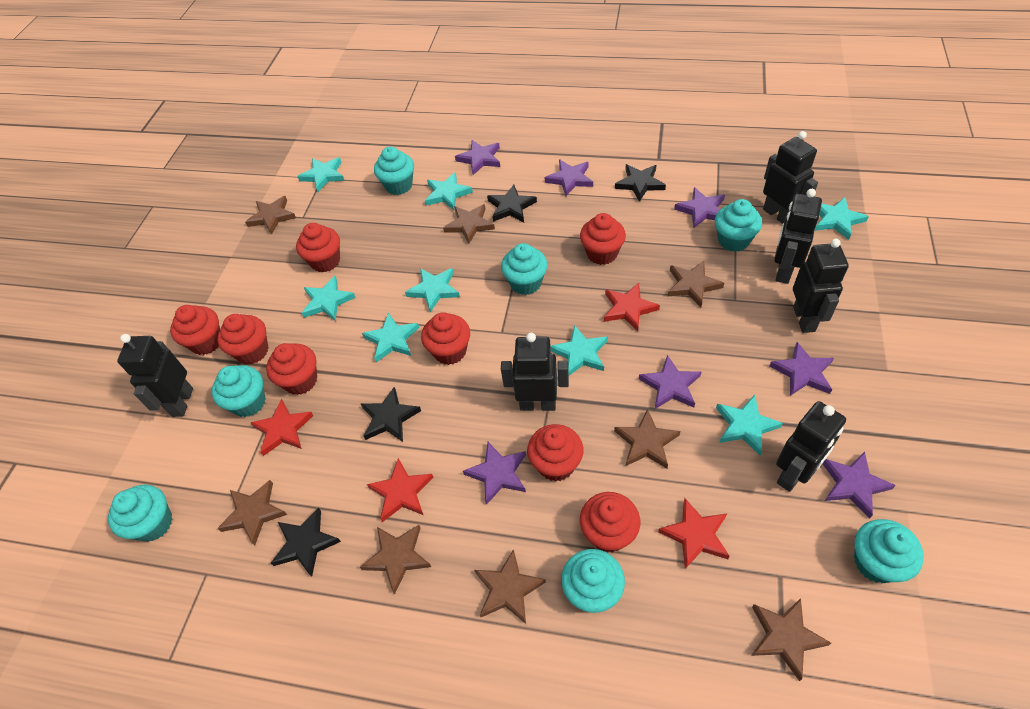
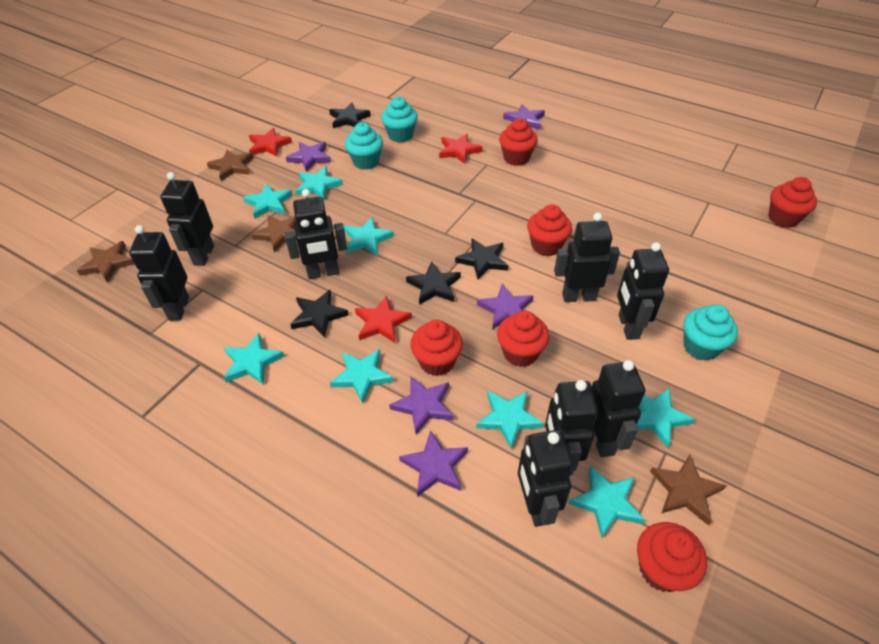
black robot: [117,334,193,417] [501,333,569,411] [763,131,818,224] [774,189,822,284] [776,401,846,492] [793,239,849,333] = 6 -> [129,225,189,321] [160,172,214,266] [284,189,347,279] [518,430,573,527] [545,380,598,476] [554,213,620,302] [592,360,645,457] [617,242,669,340] = 8
brown star: [217,480,287,546] [245,196,296,235] [360,525,431,594] [443,204,495,244] [474,549,546,624] [614,409,680,469] [668,261,724,307] [751,598,831,681] = 8 -> [77,241,134,283] [207,150,253,181] [251,215,296,253] [650,454,727,526] = 4
purple star: [455,140,500,175] [463,442,526,505] [544,159,593,196] [639,355,701,409] [674,187,725,228] [770,342,834,396] [822,451,896,519] = 7 -> [286,142,331,172] [389,376,454,435] [399,430,468,497] [477,283,533,330] [503,104,545,130] = 5
red cupcake: [170,305,220,355] [217,314,269,365] [266,343,317,395] [296,223,340,272] [421,312,470,365] [527,424,584,482] [580,213,626,265] [580,492,640,553] = 8 -> [410,320,463,376] [497,311,549,367] [499,118,538,166] [527,204,572,256] [637,522,707,592] [768,177,817,228] = 6
red star: [251,399,314,456] [367,458,434,522] [604,283,660,332] [658,498,730,569] = 4 -> [249,128,292,157] [355,296,412,343] [439,134,483,164] = 3
turquoise cupcake: [108,484,172,542] [212,365,266,417] [374,146,414,195] [501,243,547,295] [561,549,625,613] [715,199,762,252] [854,519,924,583] = 7 -> [345,122,383,170] [381,97,418,143] [683,304,738,361] = 3

